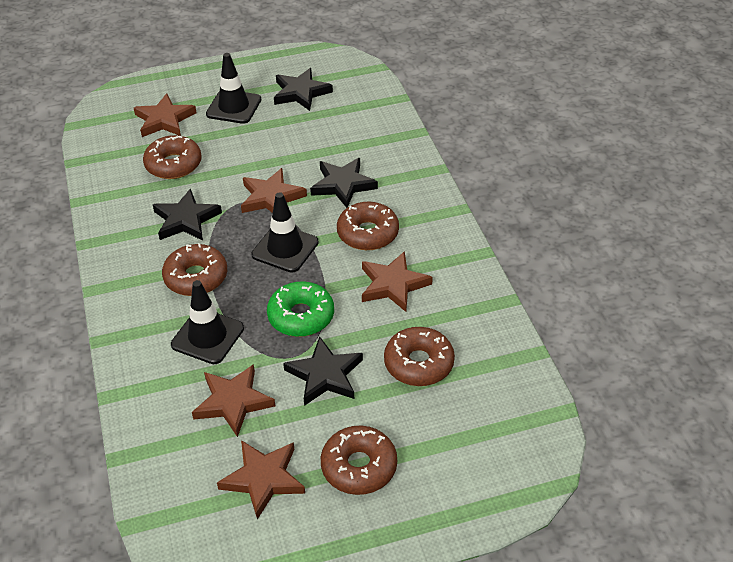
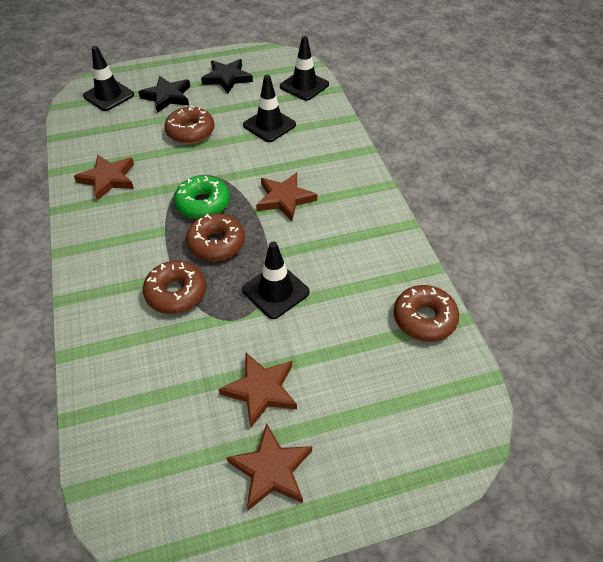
black star: [153,189,222,241] [274,68,333,111] [283,337,363,406] [310,158,378,208] = 4 -> [138,76,190,113] [201,59,253,94] = 2
black traffic cone: [171,280,244,364] [206,53,261,124] [251,192,319,273] = 3 -> [83,46,134,111] [242,241,310,319] [243,75,296,142] [280,36,329,101] = 4
brown donut: [143,135,202,179] [162,243,227,296] [321,426,397,495] [337,202,399,250] [384,327,455,386] = 5 -> [143,261,206,314] [165,106,214,144] [186,213,245,261] [394,285,459,342] = 4
brown star: [134,93,197,137] [192,364,275,437] [217,440,305,520] [241,168,307,213] [362,251,433,312] = 5 -> [74,154,134,201] [219,353,297,428] [226,423,312,510] [256,172,317,221] = 4

